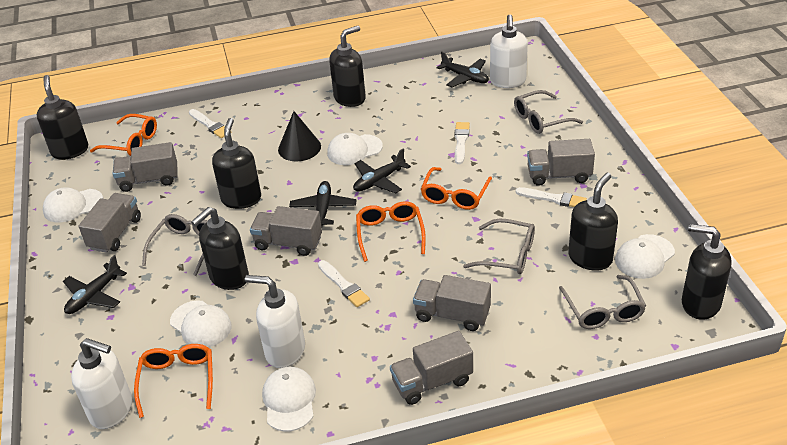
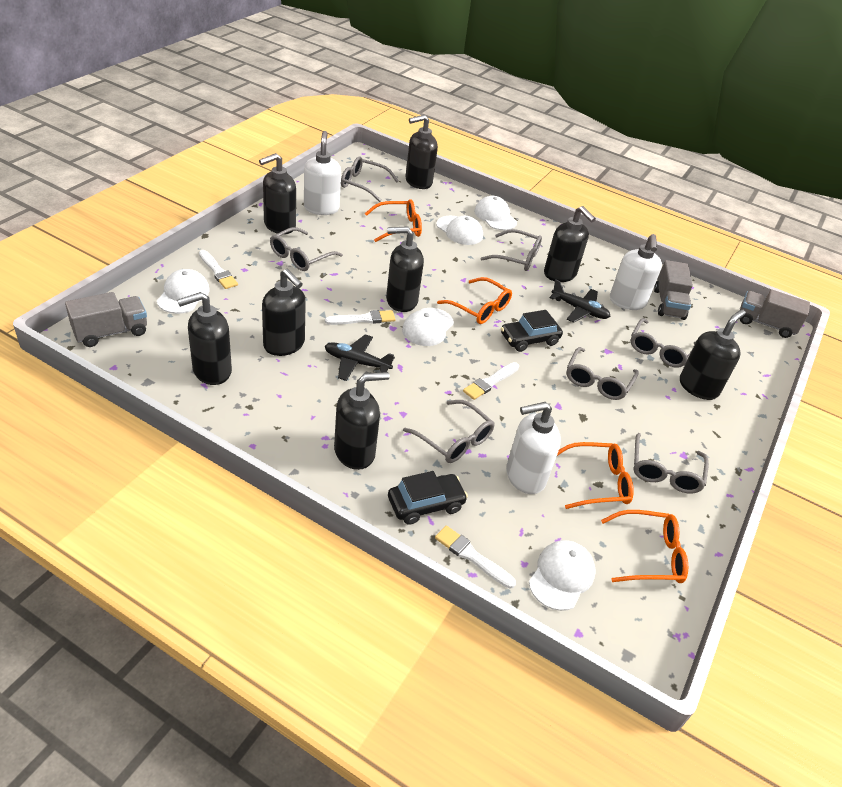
black car: none = 0 -> [388,471,468,525] [501,310,563,352] = 2
black cone: [278,111,321,161] = 1 -> none = 0
black plane: [63,255,127,314] [289,181,356,227] [353,149,411,193] [437,51,489,87] = 4 -> [325,334,395,381] [549,280,611,323] = 2
black soap dispenser: [37,75,88,160] [191,207,249,290] [212,118,261,209] [329,26,366,107] [568,173,618,271] [682,224,732,320] = 6 -> [177,292,232,385] [259,153,296,234] [262,269,306,356] [334,372,390,470] [386,227,424,312] [405,115,438,189] [544,206,596,282] [680,309,746,400] = 8
grey glasses: [142,214,208,276] [463,218,535,274] [514,90,583,134] [559,275,646,329] = 4 -> [270,227,343,271] [341,157,398,202] [403,400,495,463] [481,229,542,271] [567,347,639,400] [631,318,696,368] [633,433,709,493] = 7
grey truck: [78,193,141,253] [113,142,178,192] [250,206,322,256] [390,331,473,405] [413,275,491,331] [527,139,595,186] = 6 -> [65,292,147,347] [654,260,693,320] [740,289,810,338] = 3

